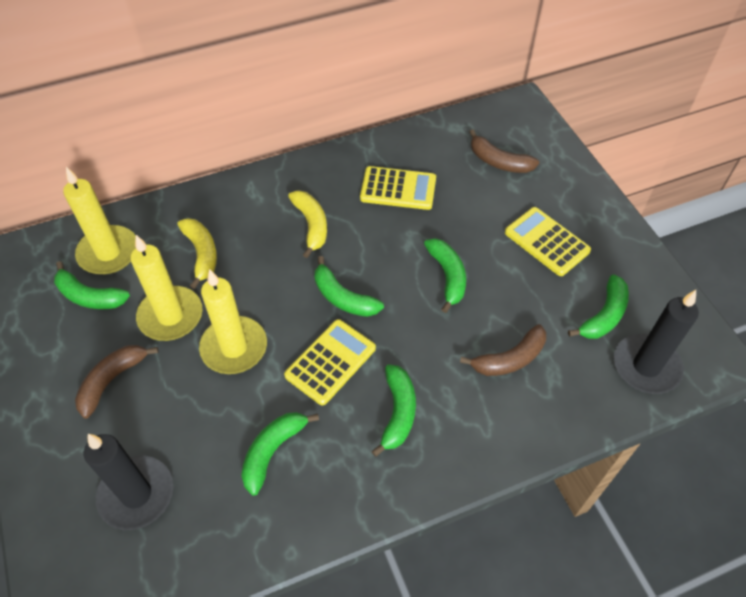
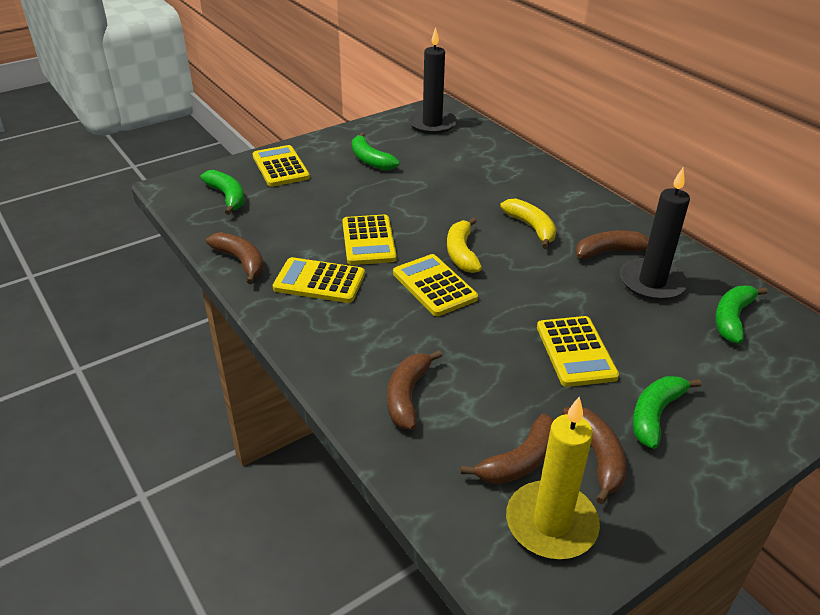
brown banana: [75,345,159,419] [460,324,546,376] [470,129,539,173] = 3 -> [206,232,264,284] [387,350,442,430] [461,413,554,484] [562,407,627,504] [575,230,649,259] = 5
green banana: [54,261,130,309] [241,412,319,496] [315,256,384,317] [371,364,416,457] [424,238,466,313] [568,274,629,339] = 6 -> [200,170,244,215] [352,132,400,171] [633,376,701,449] [715,286,768,343] = 4
yellow calculator: [284,319,376,405] [360,166,436,210] [505,207,591,276] = 3 -> [252,145,310,187] [273,257,365,303] [342,215,397,265] [393,254,478,316] [537,316,619,387] = 5
yellow candle: [63,167,136,274] [130,235,203,341] [199,269,267,374] = 3 -> [506,397,600,559] = 1

